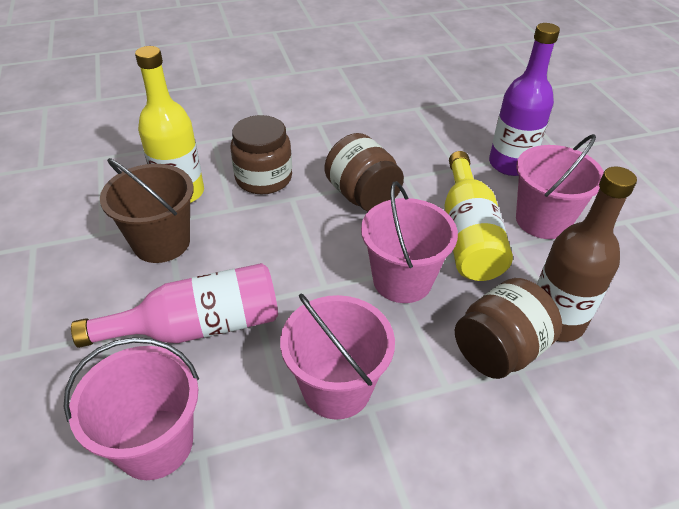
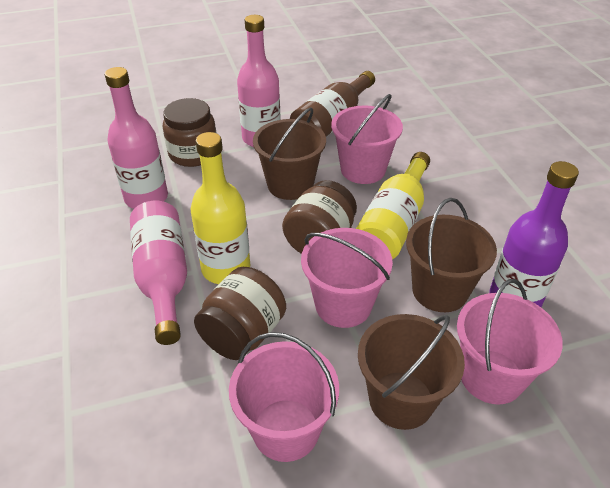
brown bucket: [100,158,194,263] = 1 -> [253,107,326,200] [358,314,465,430] [406,198,497,312] = 3
pink bottle: [71,263,278,348] = 1 -> [105,67,168,209] [130,201,187,345] [237,15,281,147] = 3

